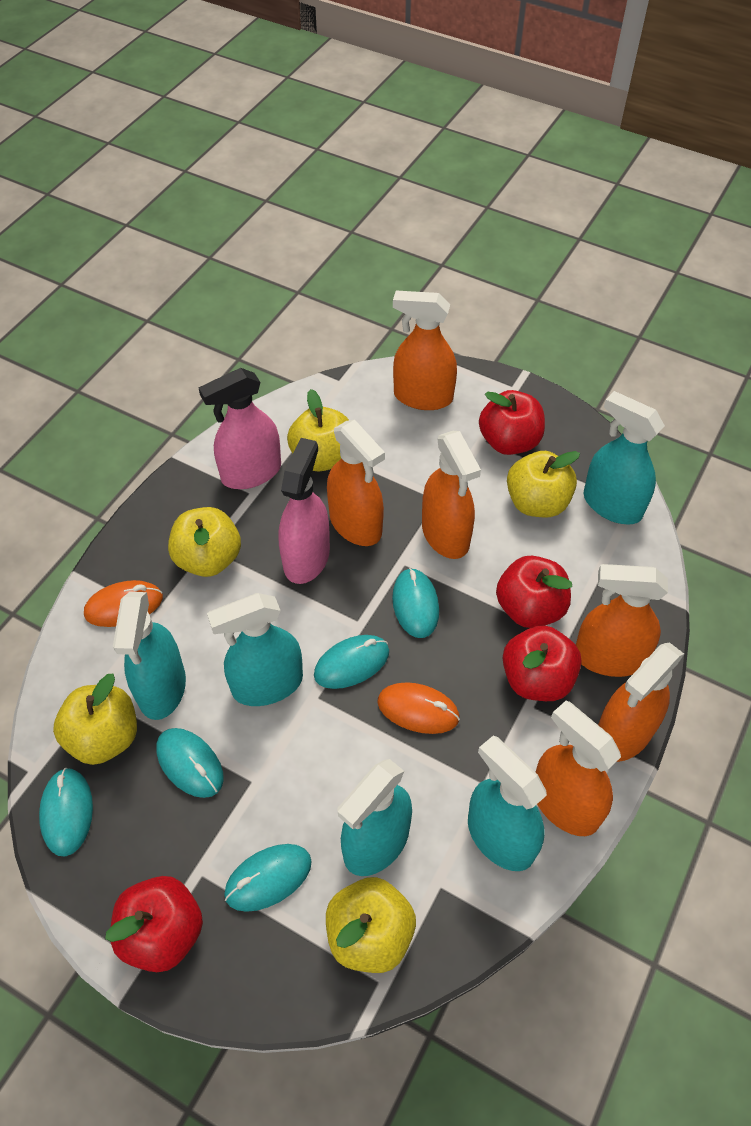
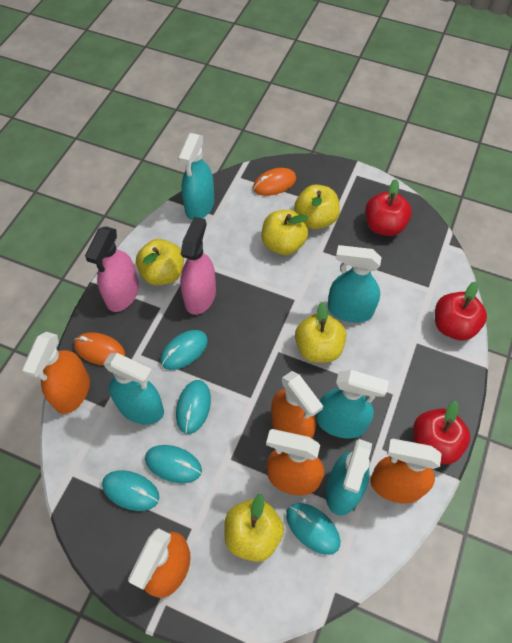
orange spray bottle: [327,420,385,546] [393,291,457,410] [422,431,481,559] [536,701,621,836] [576,564,668,677] [598,643,684,762] = 6 -> [22,332,90,414] [128,528,191,598] [266,429,324,495] [271,371,323,439] [370,438,442,503] = 5
red apple: [105,876,203,972] [479,390,545,455] [496,556,572,628] [503,625,582,701] = 4 -> [365,179,412,236] [413,401,471,464] [435,281,487,341] = 3

